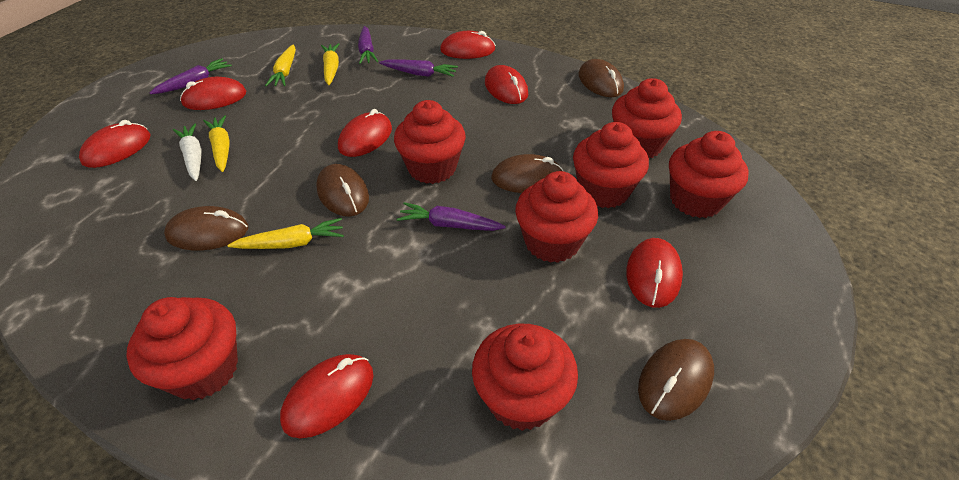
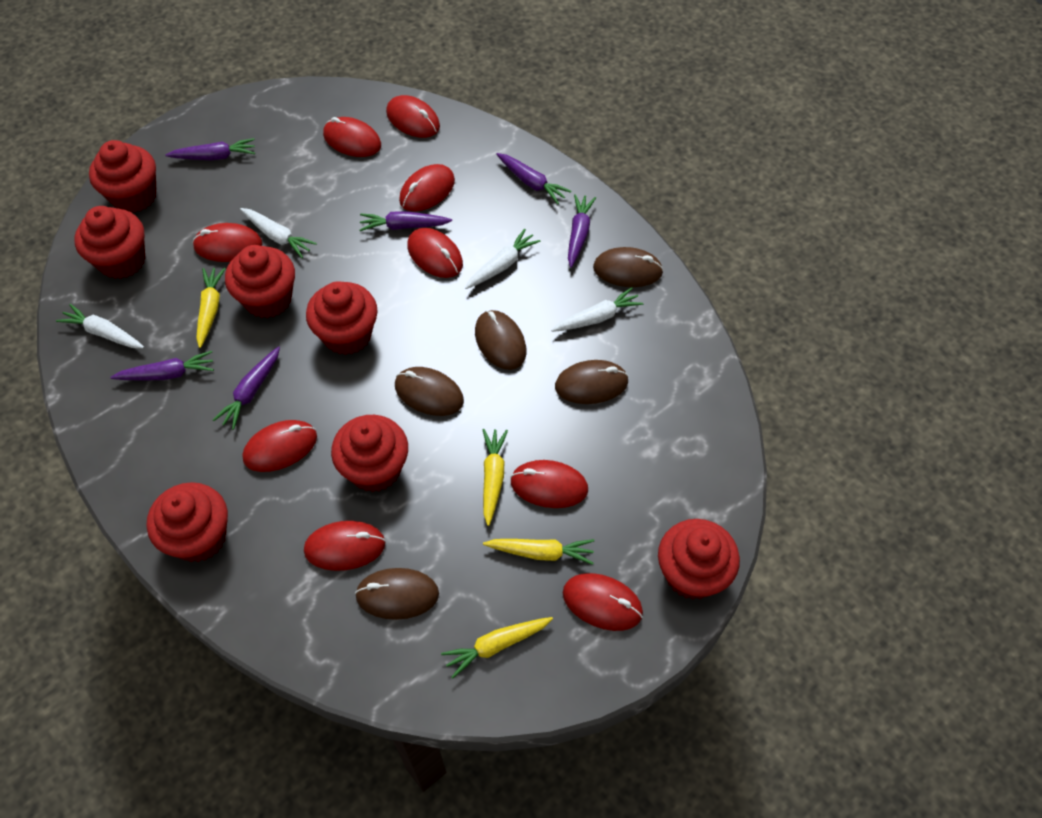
purple carrot: [150,58,232,94] [358,26,378,64] [379,59,458,77] [397,202,506,231] = 4 -> [110,351,214,381] [165,138,255,160] [213,346,280,430] [360,211,452,231] [496,153,572,204] [568,194,596,268] = 6
red mouse: [79,120,150,168] [180,77,246,110] [280,354,373,438] [338,109,392,157] [440,31,496,59] [485,65,528,104] [626,238,683,308] = 7 -> [192,223,262,262] [242,420,317,472] [304,521,385,571] [323,117,381,157] [386,95,440,138] [399,164,455,212] [407,228,463,278] [510,460,588,508] [563,573,643,631] = 9
white carrot: [173,123,202,181] = 1 -> [56,304,144,348] [240,208,317,258] [465,229,541,289] [551,287,643,332] = 4

